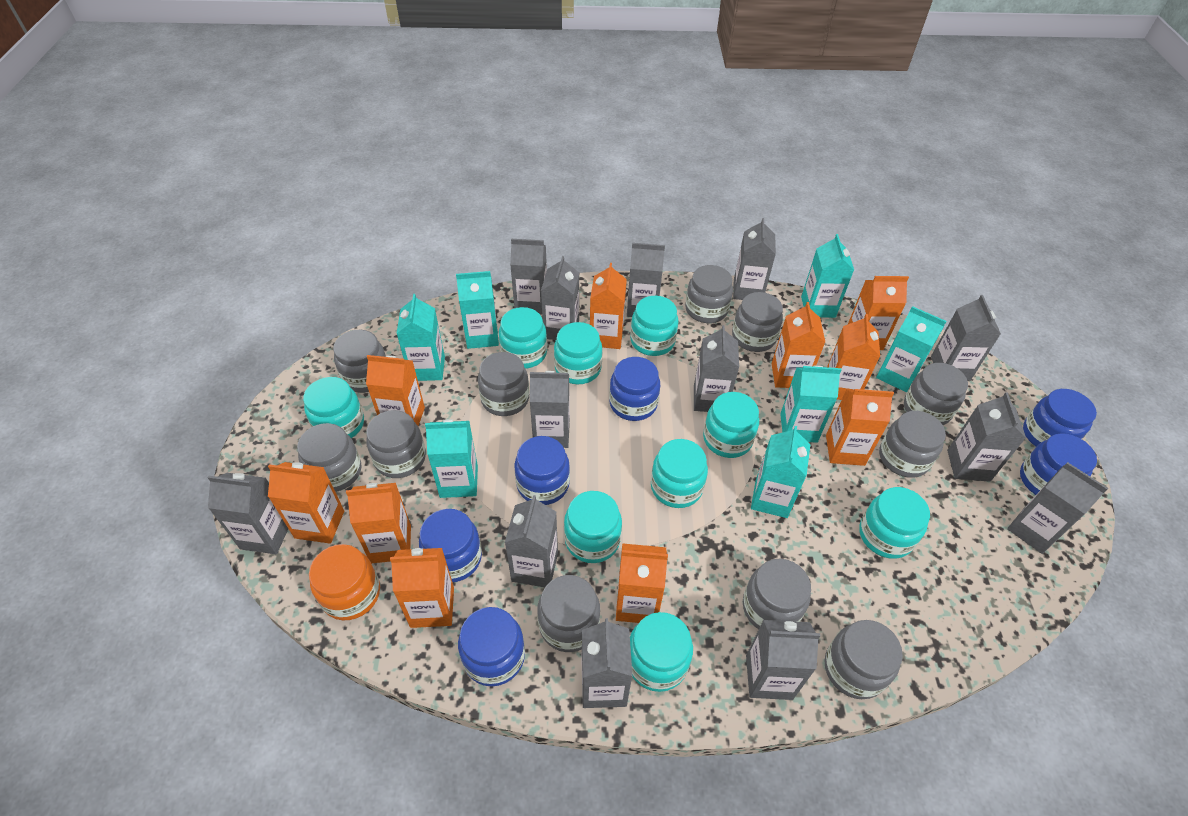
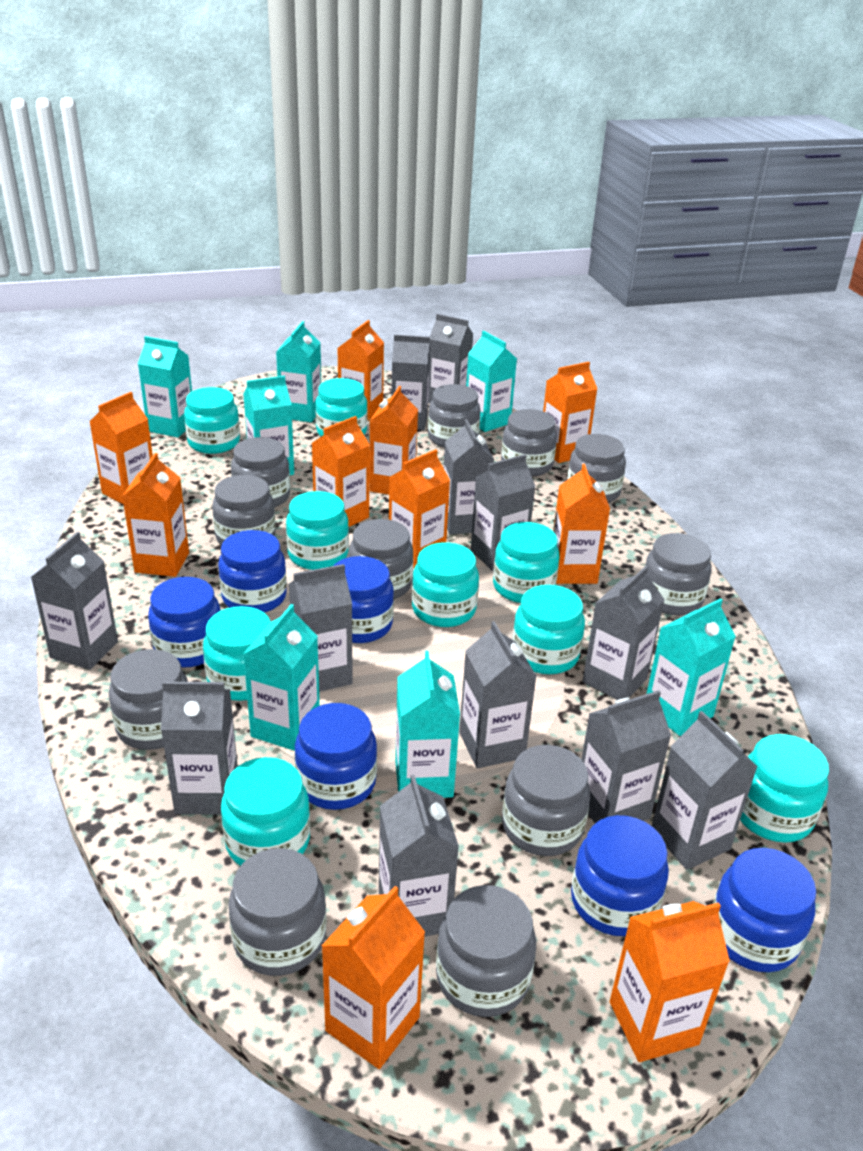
grey carton: [207,473,288,554] [505,495,558,587] [510,239,547,314] [530,371,570,448] [541,256,579,340] [582,618,632,708] [627,243,665,317] [694,325,739,412] [733,218,776,300] [746,620,820,700] [931,295,1001,381] [947,392,1026,482] [1007,462,1108,554] = 13 -> [31,532,118,670] [161,681,238,814] [289,564,353,691] [379,775,459,937] [391,335,430,430] [428,314,473,404] [444,419,494,535] [459,621,536,768] [471,454,536,571] [581,690,671,823] [583,566,664,700] [652,711,758,870] = 12
orange jar: [309,544,380,620] = 1 -> none = 0

